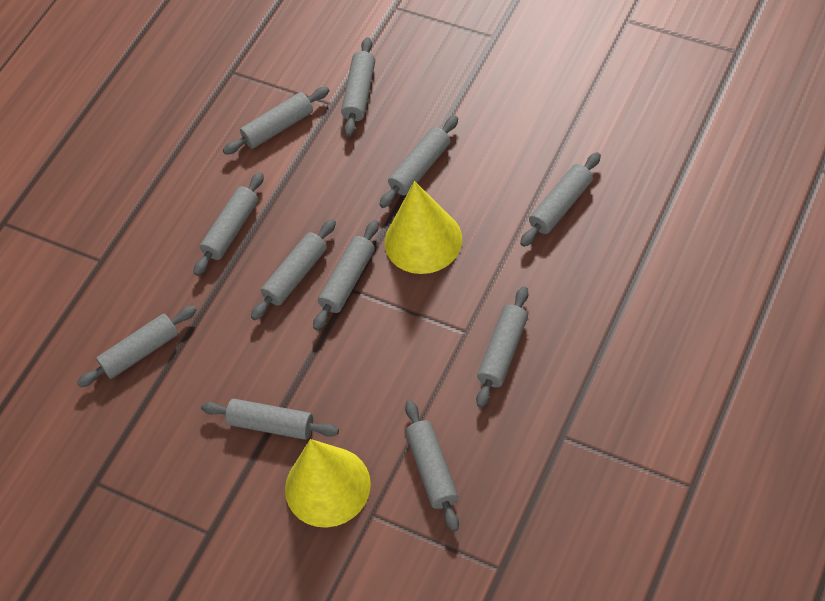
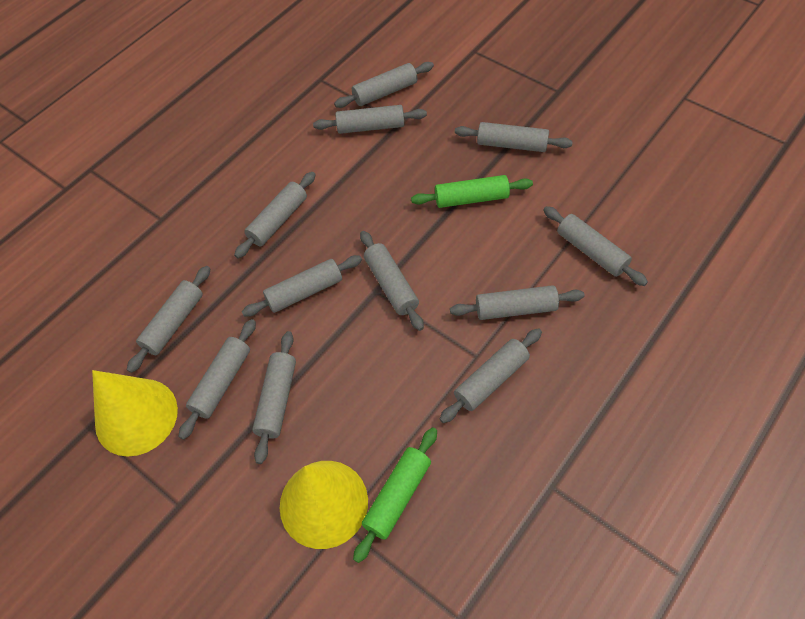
green rolling pin: none = 0 -> [353,427,437,563] [411,175,533,208] = 2
grey rolling pin: [77,305,196,387] [194,172,264,276] [201,399,339,440] [223,87,330,155] [251,219,336,320] [313,220,379,330] [341,37,375,137] [379,116,458,208] [405,400,459,532] [476,286,528,408] [520,152,601,247] = 11 -> [127,266,211,373] [179,319,256,440] [234,172,316,258] [242,255,362,317] [252,331,296,464] [313,105,427,134] [334,62,434,108] [360,231,424,331] [439,328,542,423] [450,285,585,320] [455,122,573,152] [543,206,648,286] = 12

